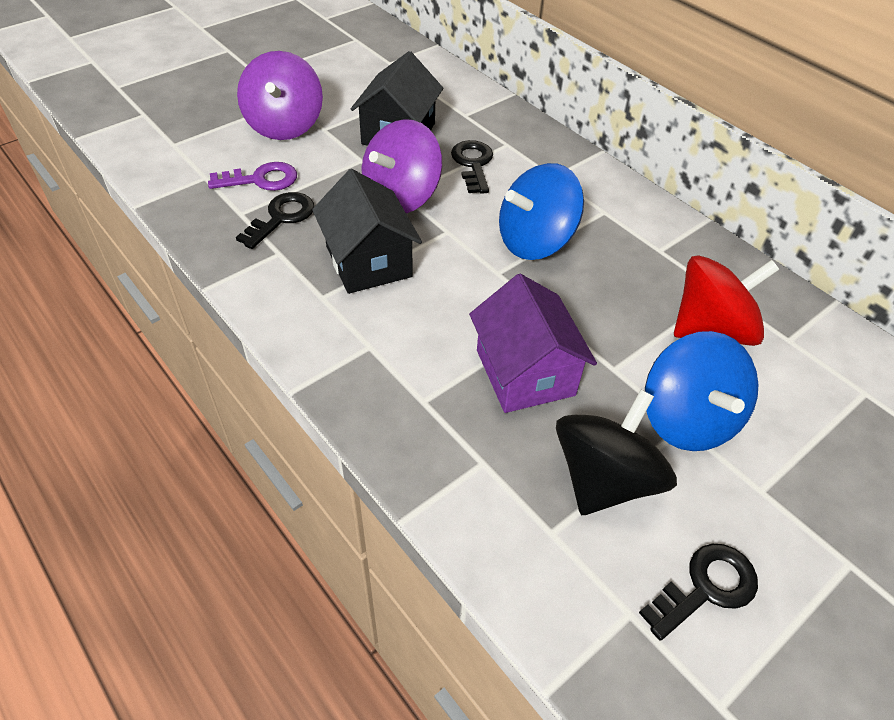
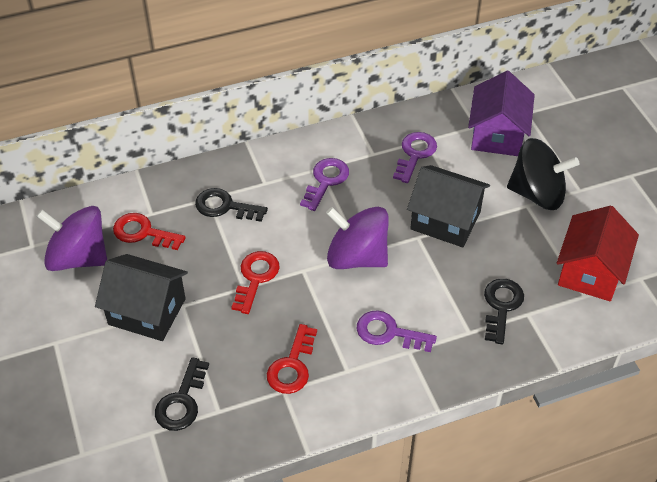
blue spinning top: [499,163,584,260] [645,331,759,451] = 2 -> none = 0
purple key: [208,162,297,191] = 1 -> [300,158,349,211] [357,310,437,352] [393,132,437,183] = 3
red house: none = 0 -> [557,206,639,301] = 1
red key: none = 0 -> [113,213,186,250] [231,251,280,314] [267,324,317,394] = 3
red spinning top: [674,255,779,346] = 1 -> none = 0

